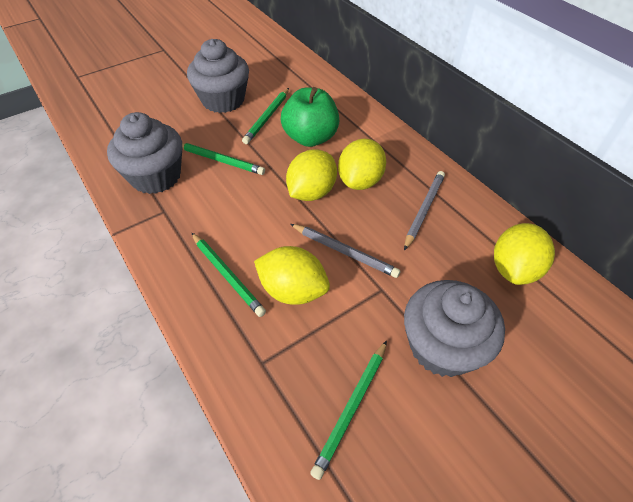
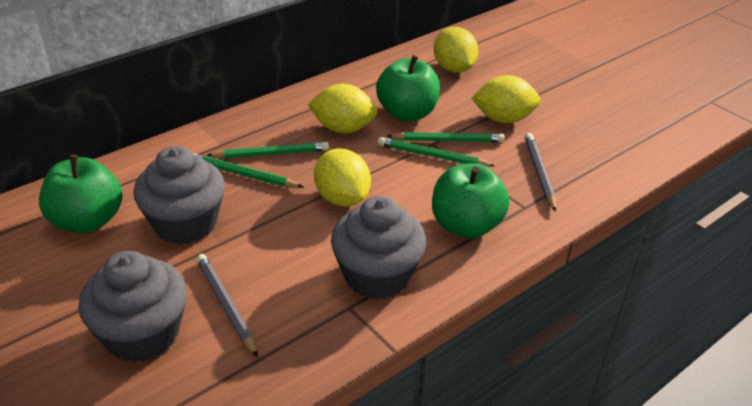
green apple: [281,87,339,147] = 1 -> [39,155,122,233] [376,55,440,121] [432,163,510,238] = 3

